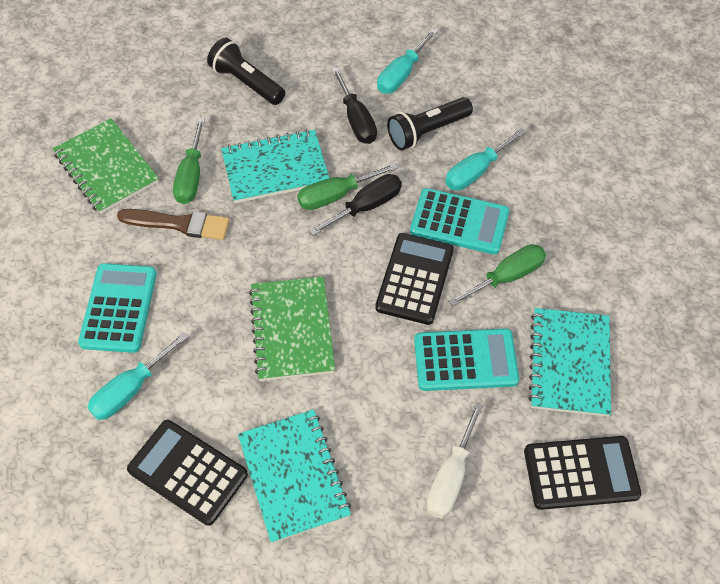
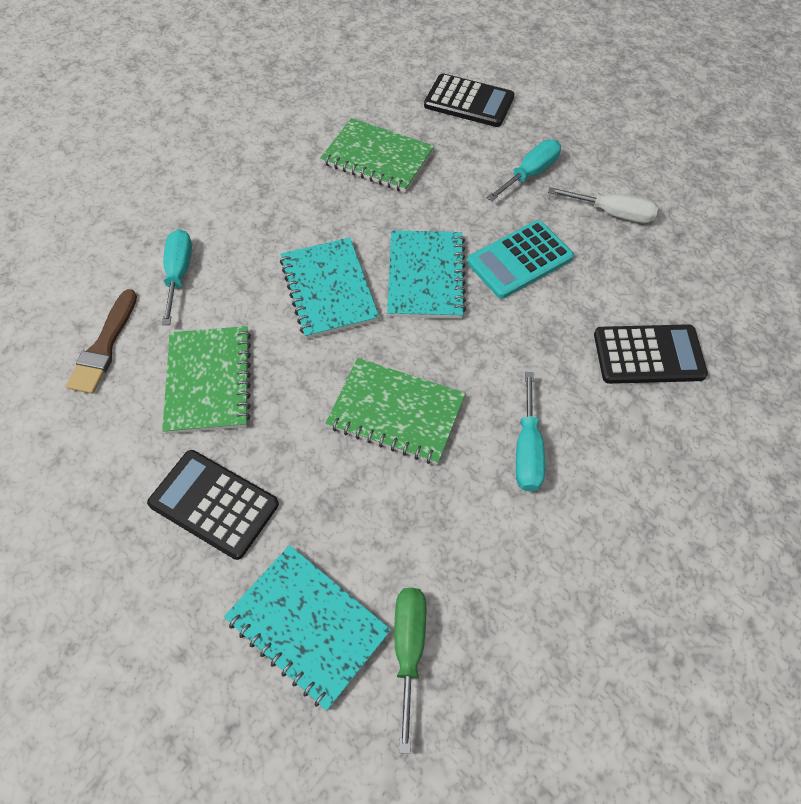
black flashlight: [207,37,285,105] [387,97,473,150] = 2 -> none = 0
black screwdriver: [309,174,402,236] [332,67,377,144] = 2 -> none = 0
green notebook: [53,118,159,214] [249,276,335,381] = 2 -> [162,326,251,434] [320,118,434,192] [326,358,466,464] = 3
green screwdriver: [173,118,205,204] [297,163,398,210] [448,244,546,306] = 3 -> [394,588,426,754] = 1
turquoise calculator: [78,263,157,353] [410,188,509,254] [414,328,519,391] = 3 -> [467,220,574,299] = 1

